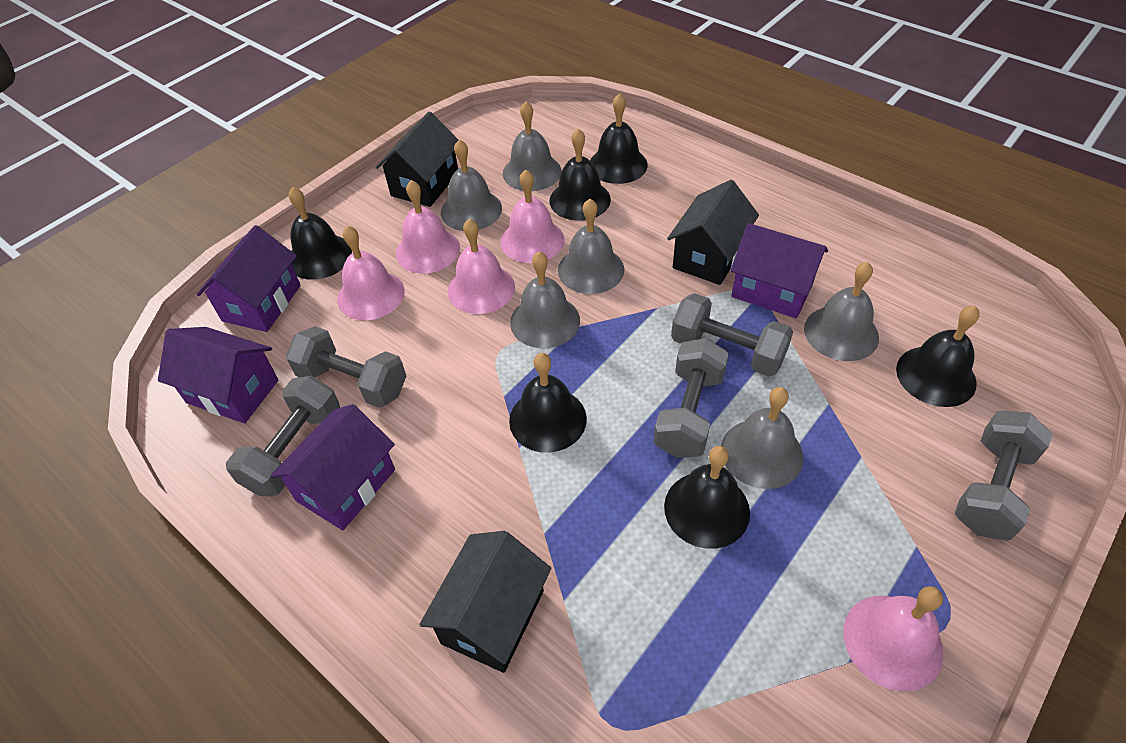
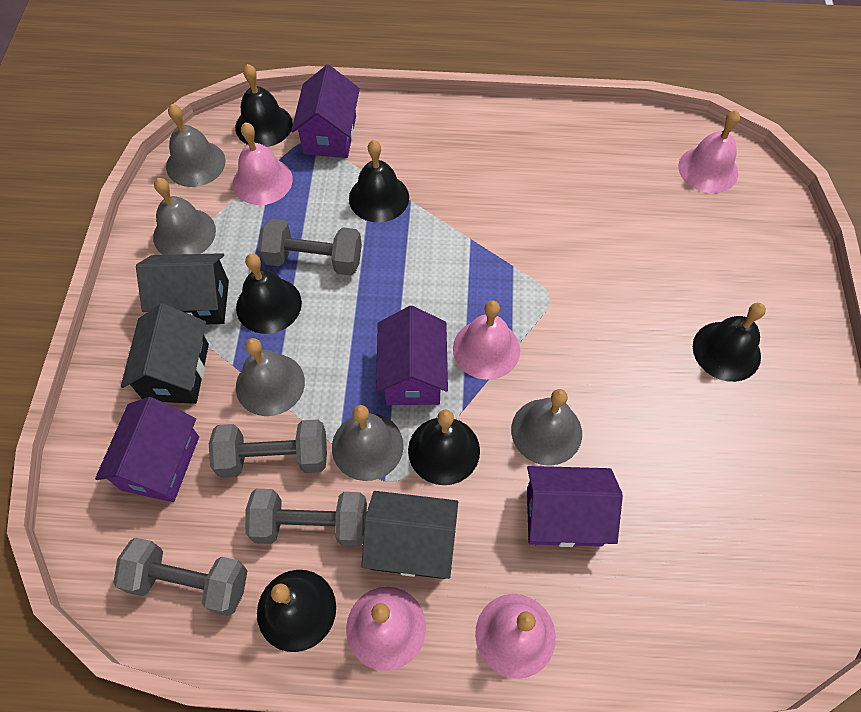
grey bell: [441,139,502,231] [503,101,561,191] [510,251,580,348] [558,199,624,294] [721,387,803,489] [804,262,879,361] = 6 -> [153,178,216,255] [166,104,225,187] [236,338,305,416] [332,405,404,481] [511,389,582,466] = 5
grey dumbbell: [226,376,340,497] [286,326,406,408] [654,338,729,458] [671,293,793,377] [955,411,1052,541] = 5 -> [113,537,247,616] [209,419,327,478] [245,489,367,547] [258,219,362,276] = 4

